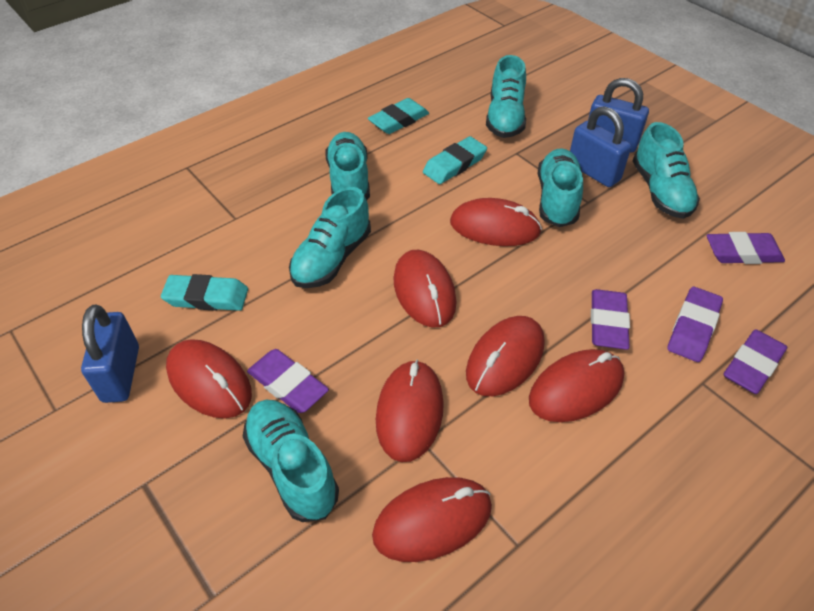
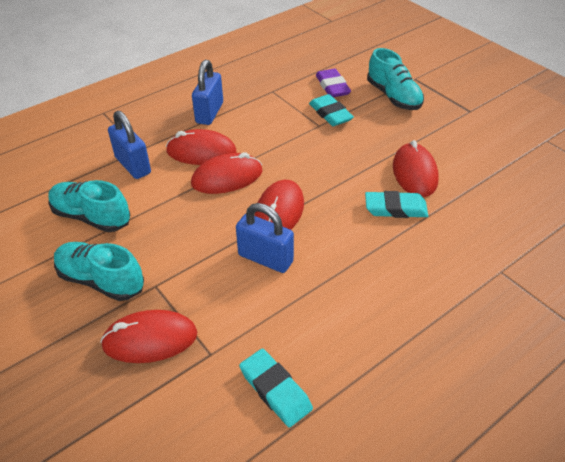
purple eraser: [247,349,329,413] [591,289,630,350] [667,287,723,362] [707,232,785,264] [724,329,787,394] = 5 -> [316,68,351,97] = 1
red mouse: [166,339,252,418] [372,477,492,562] [376,360,444,462] [393,250,457,328] [450,198,542,246] [466,316,545,396] [529,349,624,422] = 7 -> [100,310,197,363] [166,129,237,165] [191,153,263,194] [255,180,304,230] [393,140,438,197] = 5
turquoise shoe: [243,400,339,522] [289,187,371,288] [325,132,370,200] [486,55,526,138] [538,148,583,227] [633,122,700,219] = 6 -> [48,180,130,232] [54,242,144,301] [367,48,424,110] = 3

